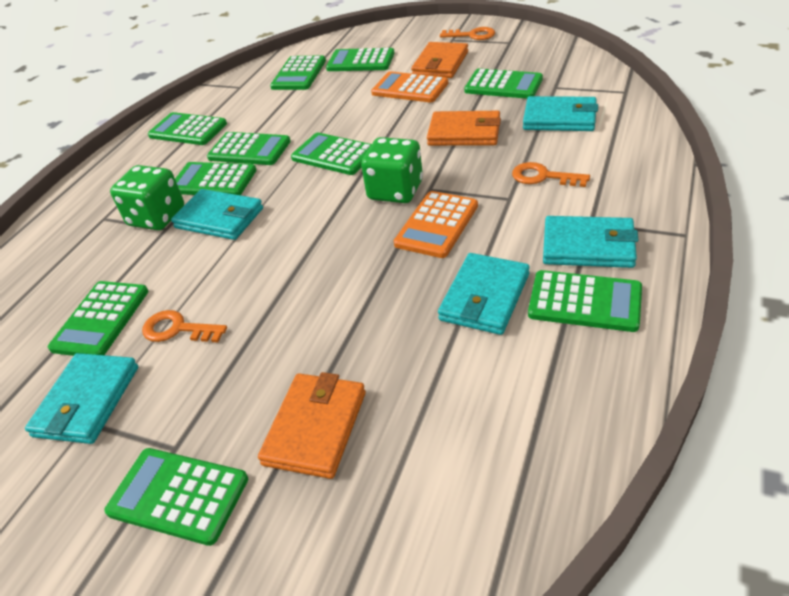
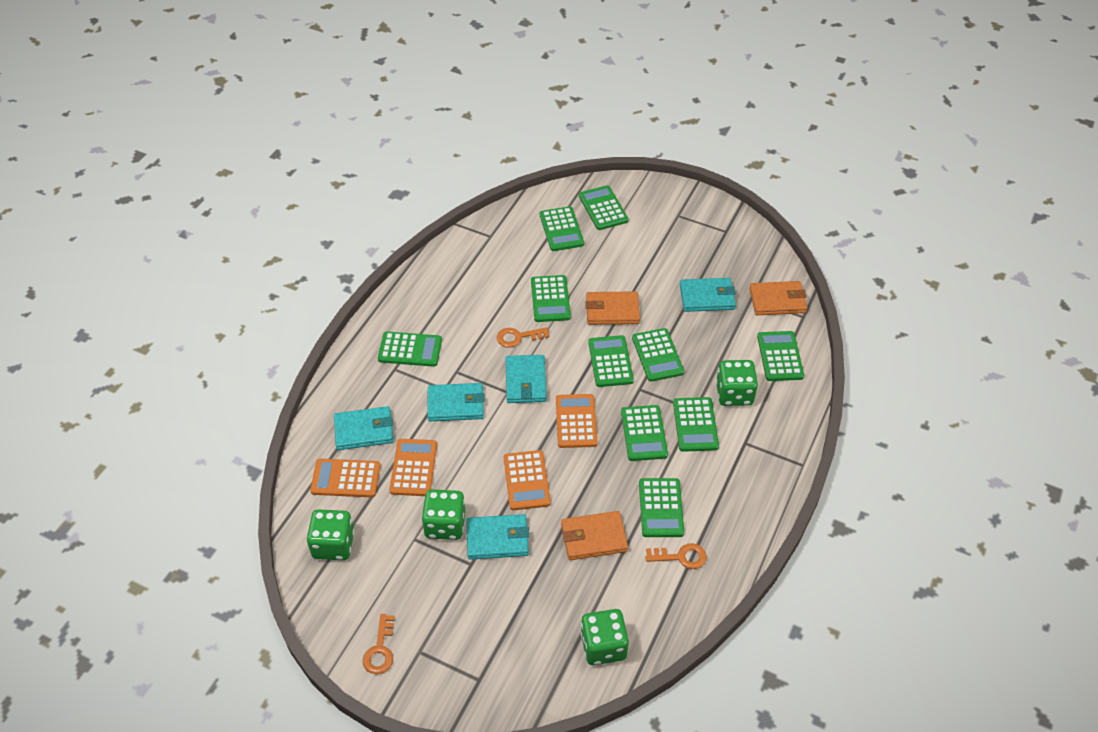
green dice: [110,165,184,230] [361,137,423,203] = 2 -> [307,509,354,560] [422,489,465,540] [581,609,629,665] [716,360,758,406] = 4
orange calculator: [371,71,448,102] [394,191,478,258] = 2 -> [310,459,381,497] [389,439,437,496] [504,450,551,510] [556,394,598,448] = 4

